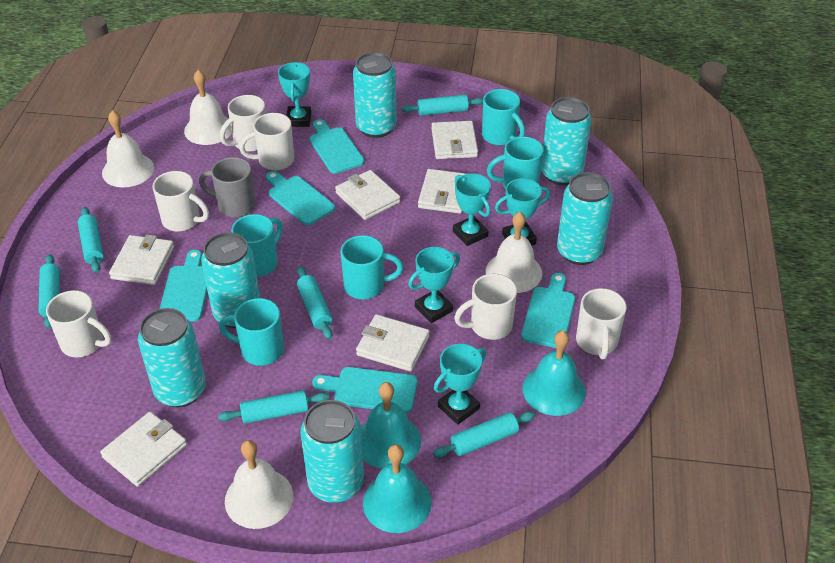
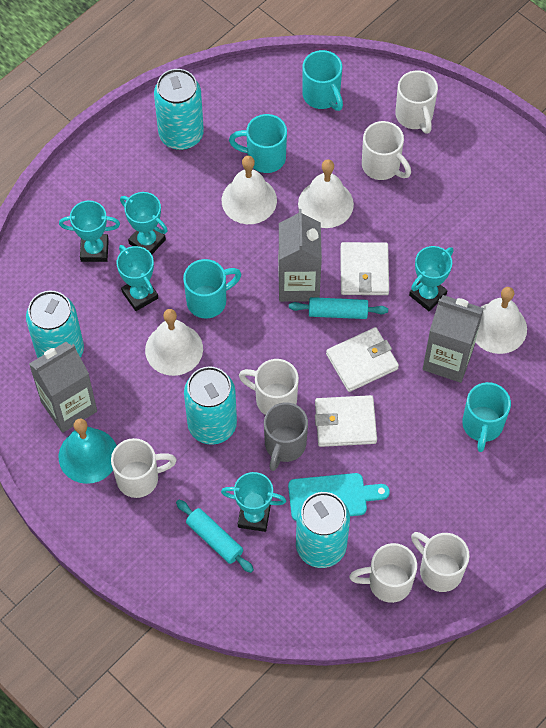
grey carton: none = 0 -> [29,342,97,433] [278,209,322,302] [423,295,484,383] = 3
turquoise bell: [361,382,421,469] [363,444,432,533] [523,330,586,416] = 3 -> [59,418,117,484] = 1
turquoise can: [138,308,206,408] [201,232,260,328] [301,400,364,503] [353,52,397,138] [541,97,592,186] [557,172,613,265] = 6 -> [26,291,84,358] [154,69,204,150] [184,366,237,445] [296,492,350,568] = 4
turquoise cutting board: [160,250,207,321] [266,171,335,225] [309,119,365,174] [312,367,417,413] [521,273,575,348] = 5 -> [288,473,390,521] = 1
turquoise mug: [219,298,284,366] [231,214,283,277] [340,235,403,299] [482,89,525,145] [487,136,544,189] = 5 -> [183,259,241,319] [229,114,287,173] [303,50,343,111] [462,382,511,452] = 4
turquoise rolling pin: [39,254,60,329] [78,207,104,273] [218,390,329,424] [297,266,333,339] [402,95,483,116] [433,411,535,457] = 6 -> [176,500,254,573] [289,297,388,319] = 2
white wallet: [100,412,187,487] [109,234,174,285] [335,170,400,220] [356,314,430,372] [418,169,466,214] [431,121,478,159] = 6 -> [315,395,377,447] [326,327,399,392] [340,242,389,295] = 3

